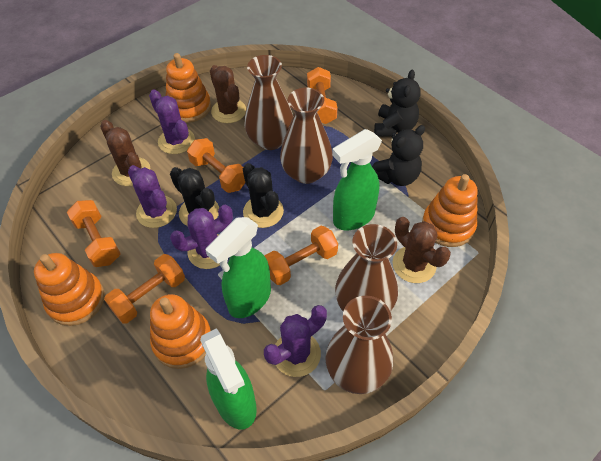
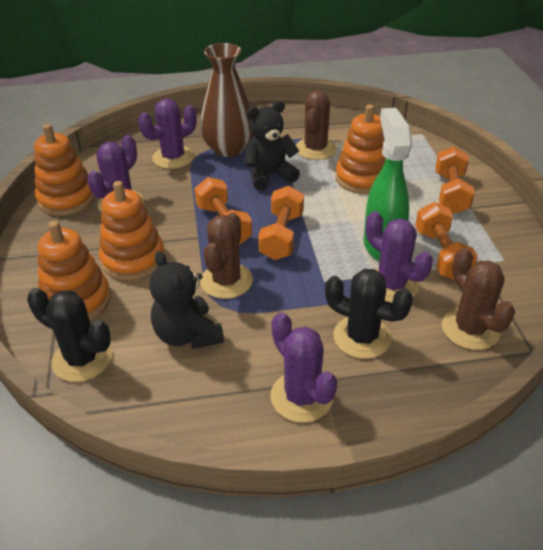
brown vase: [244,55,293,150] [280,88,333,184] [325,295,393,394] [335,224,398,312] = 4 -> [200,43,253,157] = 1
green spray bottle: [200,328,257,429] [206,217,271,318] [332,129,382,230] = 3 -> [364,108,412,261] = 1
orange dumbbell: [67,200,121,267] [104,254,185,323] [187,138,245,193] [264,226,338,285] [307,67,338,124] = 5 -> [194,177,252,245] [258,186,304,260] [415,202,478,280] [435,146,475,214] = 4

